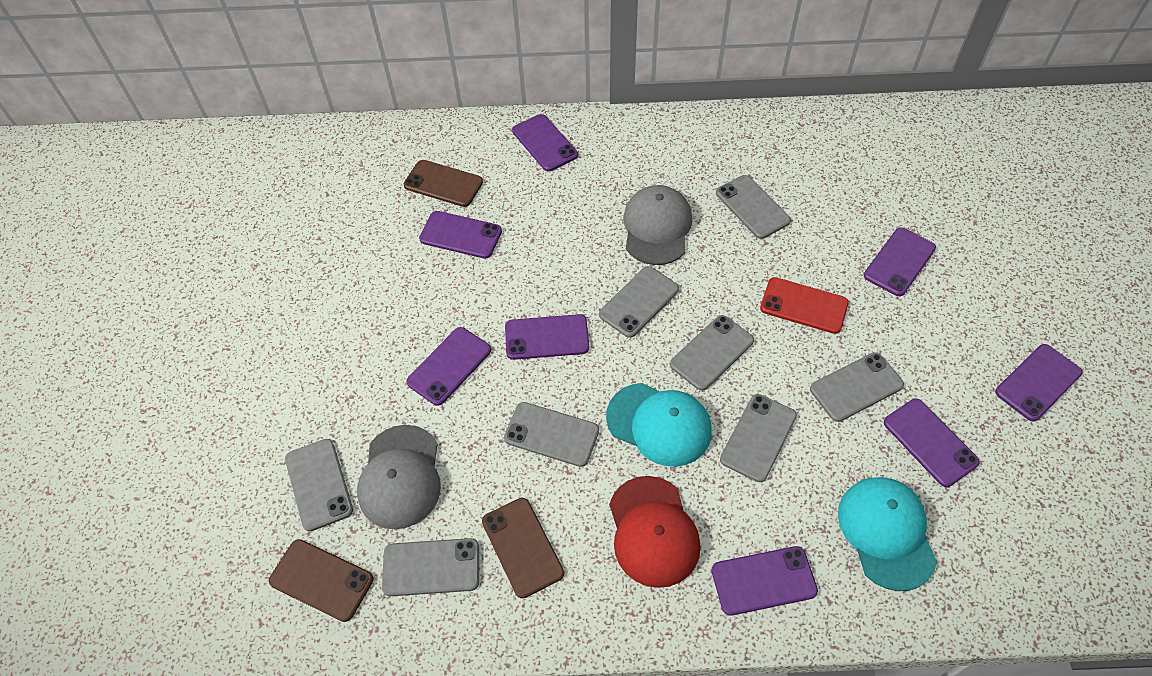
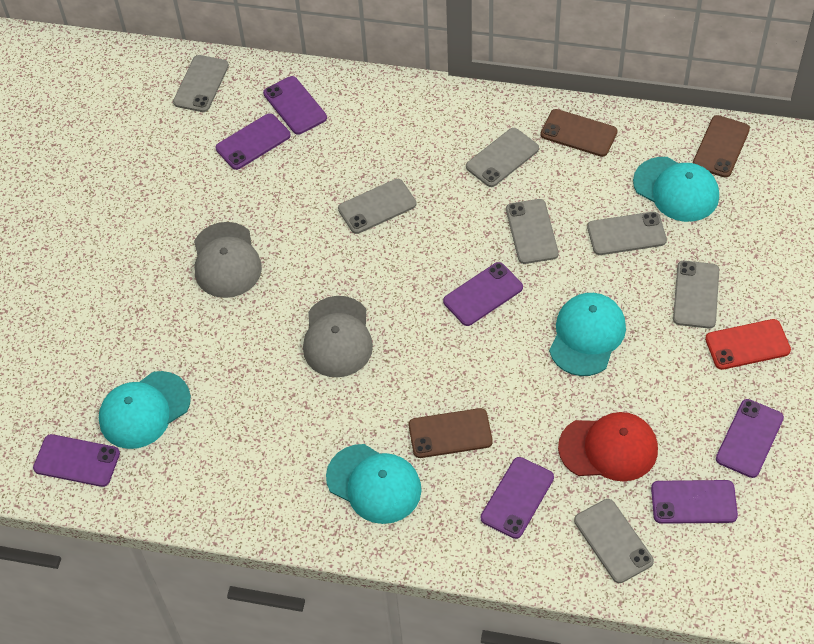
grey phone: [285,439,353,532] [382,538,479,596] [504,402,599,467] [599,266,679,338] [670,315,754,391] [716,175,791,239] [720,394,797,482] [810,352,904,422] = 8 -> [173,55,229,112] [338,179,417,234] [466,128,539,187] [506,199,559,264] [574,499,654,583] [587,212,667,255] [673,261,719,328] = 7
purple phone: [406,327,491,406] [419,211,502,259] [505,314,589,360] [512,114,578,171] [711,546,818,616] [864,227,936,296] [884,399,980,487] [995,344,1082,422] = 8 -> [33,434,120,487] [216,113,291,170] [263,76,327,135] [443,262,523,326] [481,457,554,539] [651,480,738,524] [716,399,784,478] = 7
turquoise cap: [606,383,712,467] [838,477,937,591] = 2 -> [99,371,191,449] [326,444,422,524] [549,293,626,376] [633,157,719,222] = 4

